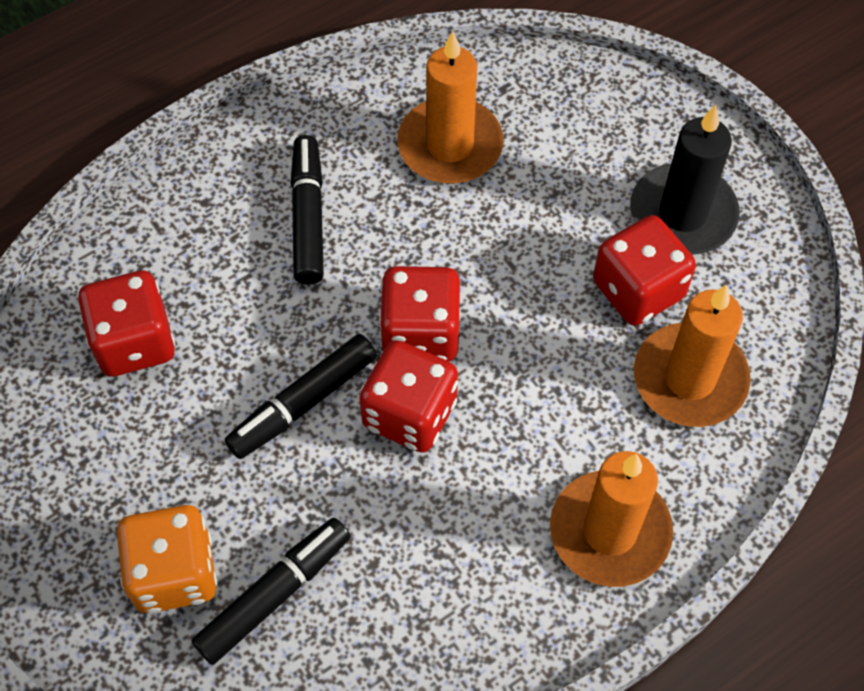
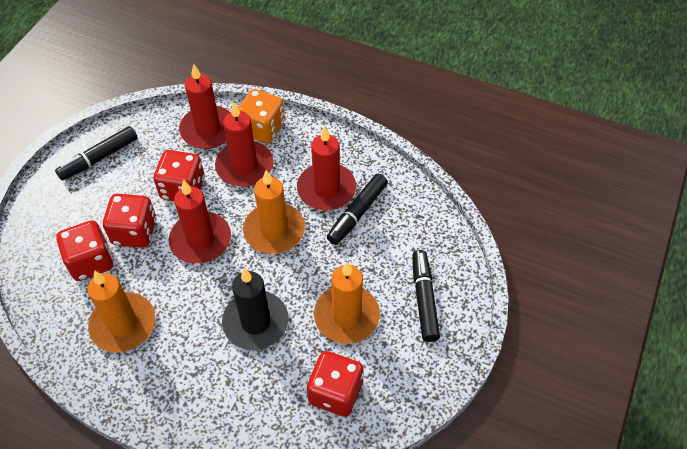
red candle: none = 0 -> [169,180,231,264] [179,64,230,149] [215,102,273,187] [297,126,356,210] = 4

